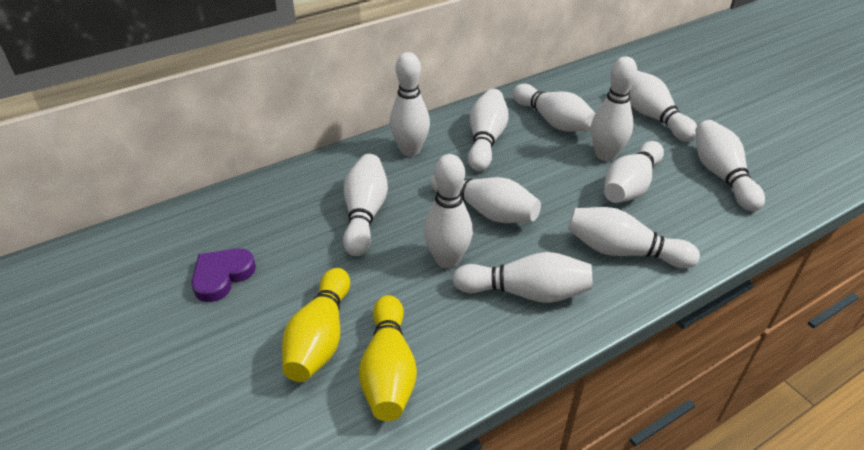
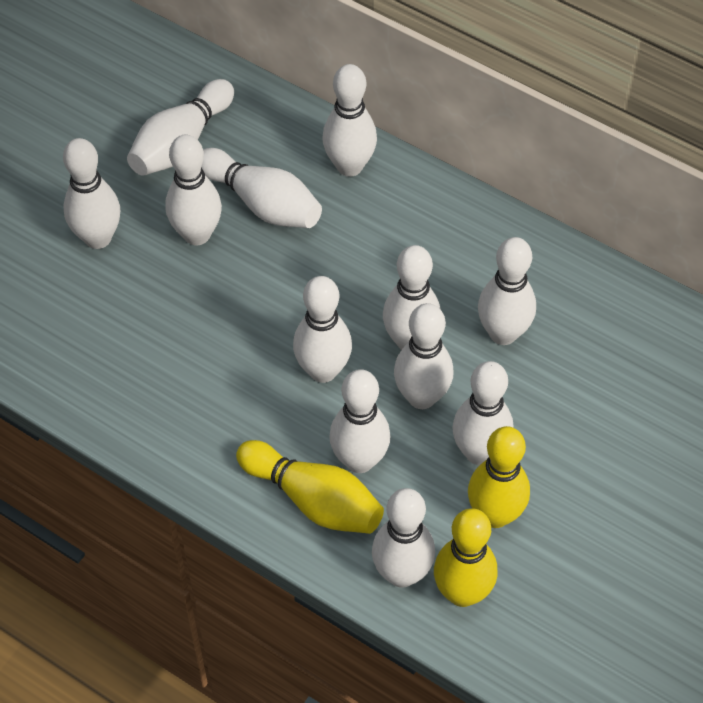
purple heart: [191,249,256,302] = 1 -> none = 0
yellow bowling pin: [282,268,350,382] [359,295,417,421] = 2 -> [236,440,384,534] [434,508,498,607] [468,426,530,528] = 3

